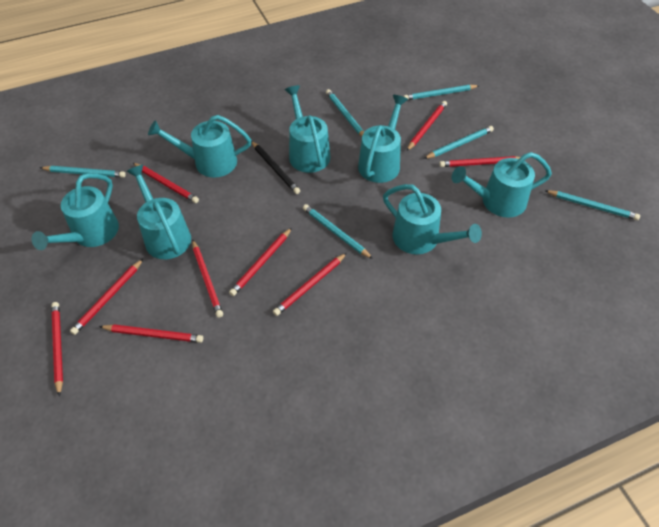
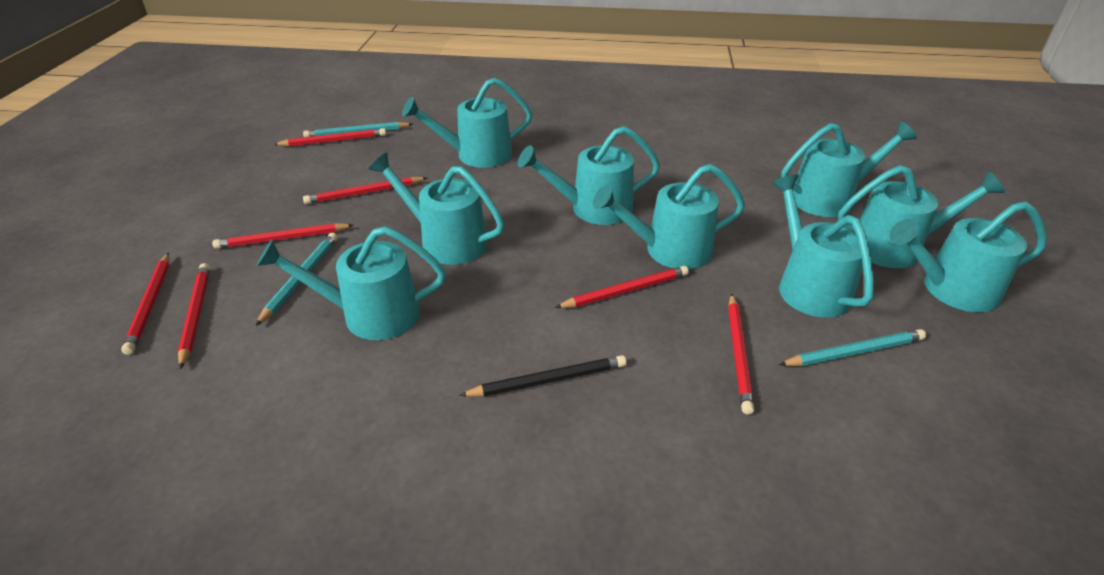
red pencil: [51,302,63,397] [70,259,143,335] [99,324,203,343] [133,163,199,203] [192,240,223,318] [229,228,292,296] [273,253,347,316] [407,101,447,151] [439,156,520,167] = 9 -> [121,253,169,355] [178,263,210,369] [212,223,354,249] [273,128,386,147] [303,177,427,204] [555,266,689,308] [728,294,754,414] = 7
turquoise pencil: [40,166,126,178] [303,204,373,259] [326,89,364,137] [403,85,479,100] [424,126,494,159] [545,190,640,220] = 6 -> [256,233,338,326] [303,122,413,137] [779,329,926,366] = 3
turquoise watering can: [32,173,119,250] [126,165,191,259] [148,115,251,178] [285,85,330,173] [358,95,408,183] [383,184,482,254] [452,152,552,218] = 7 -> [256,226,446,340] [369,152,504,265] [402,78,532,168] [517,126,660,225] [593,164,745,269] [772,175,874,318] [781,121,917,217] [838,165,1005,268] [890,201,1047,312] = 9

